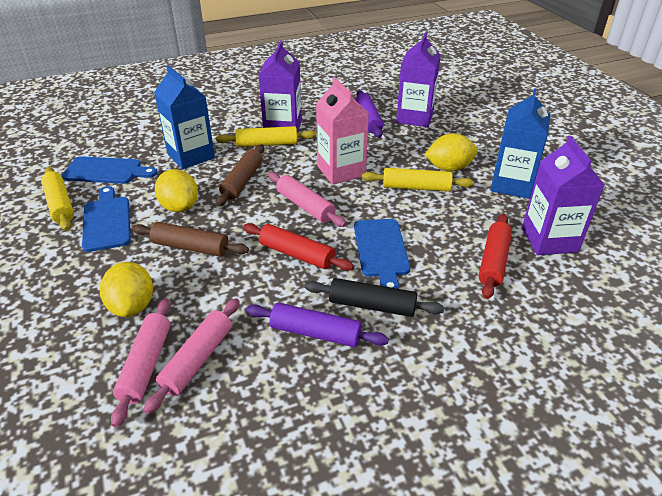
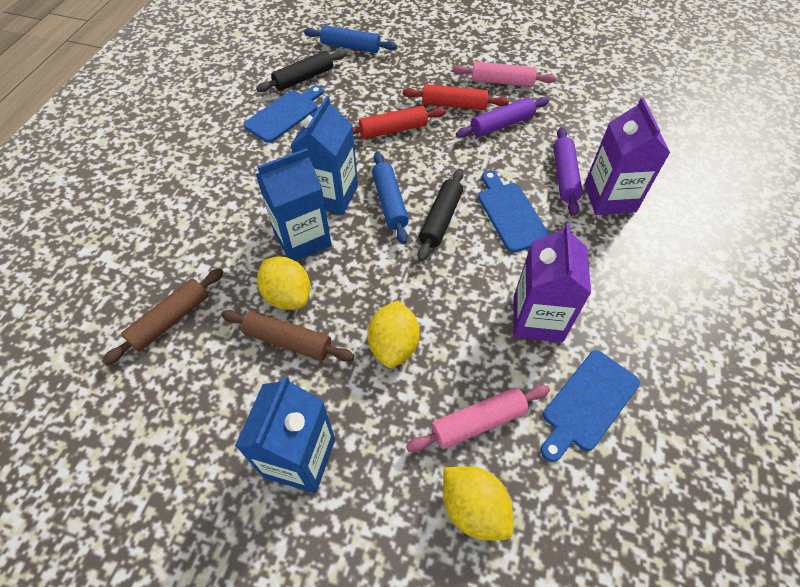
black rolling pin: [304,278,444,317] = 1 -> [256,50,346,92] [418,169,464,262] = 2
blue carton: [154,65,215,169] [490,89,551,199] = 2 -> [235,376,335,493] [256,148,332,261] [290,96,358,215] = 3
blue rolling pin: none = 0 -> [304,25,397,53] [372,152,409,244] = 2
pink carton: [316,77,369,185] = 1 -> none = 0
pink rolling pin: [111,298,170,427] [143,298,240,415] [268,172,346,227] = 3 -> [406,385,550,452] [452,61,556,87] = 2
purple carton: [258,40,302,133] [396,32,441,127] [522,136,604,255] = 3 -> [513,223,591,342] [584,98,670,215] = 2
yellow rolling pin: [41,167,74,231] [216,126,317,147] [362,168,474,192] = 3 -> none = 0

